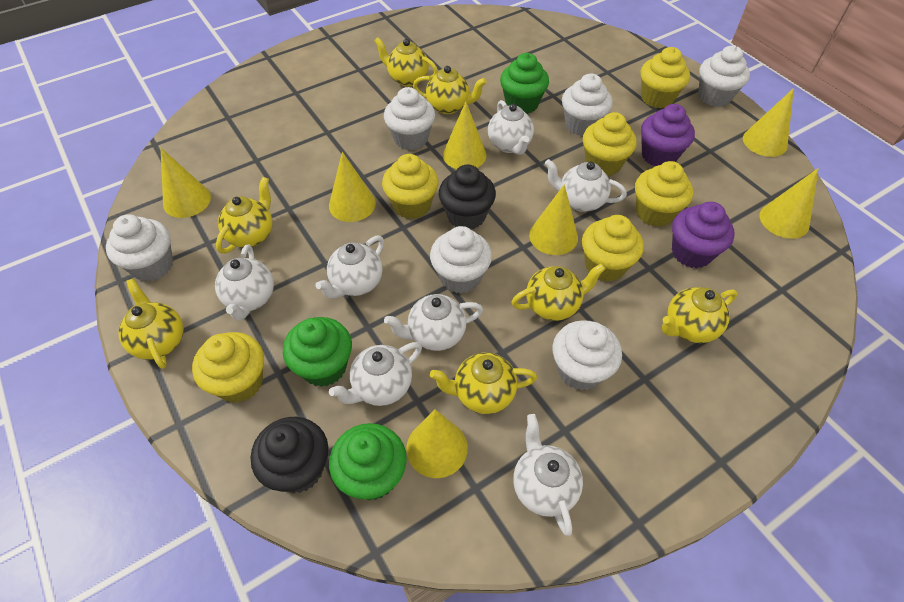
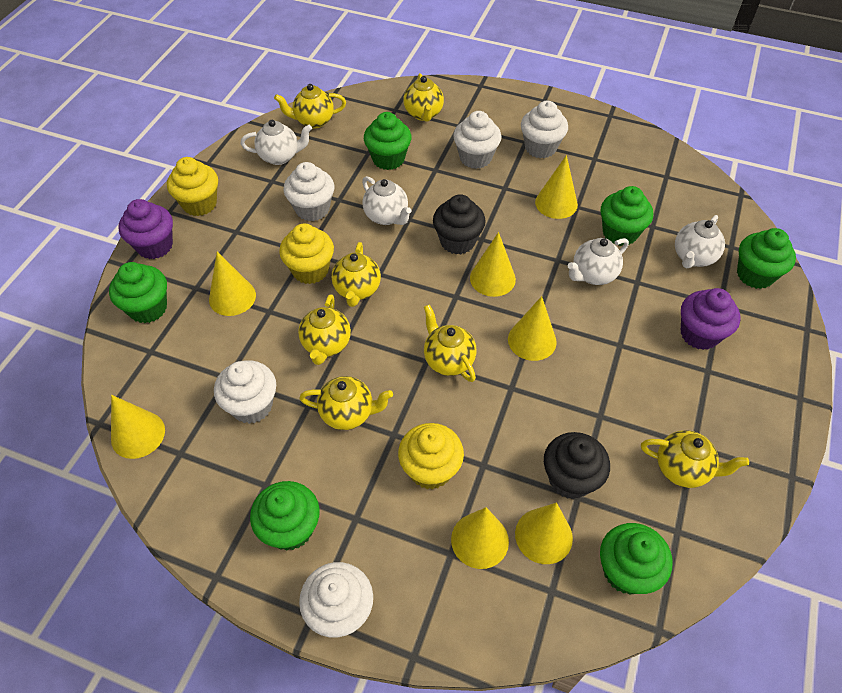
green cupcake: [283,317,352,387] [329,423,407,500] [500,53,549,114] = 3 -> [109,262,167,323] [250,481,320,551] [364,112,412,170] [600,186,653,246] [600,523,673,595] [737,228,796,289] = 6
white cupcake: [106,214,173,281] [384,87,435,150] [430,226,492,294] [552,320,622,391] [562,74,613,136] [698,46,750,107] = 6 -> [214,360,276,424] [283,162,334,221] [299,562,373,638] [453,111,501,169] [521,101,568,158] = 5
white teapot: [215,245,274,321] [315,236,384,299] [329,342,422,406] [384,294,483,351] [488,100,534,155] [513,414,583,536] [545,159,627,212] = 7 -> [241,120,312,165] [362,176,411,225] [567,238,629,285] [675,215,725,268] = 4
yellow cupcake: [192,332,264,403] [382,154,439,219] [582,215,644,282] [583,112,637,176] [635,161,693,227] [641,47,690,108] = 6 -> [167,157,218,216] [279,223,334,284] [398,423,464,490] = 3

